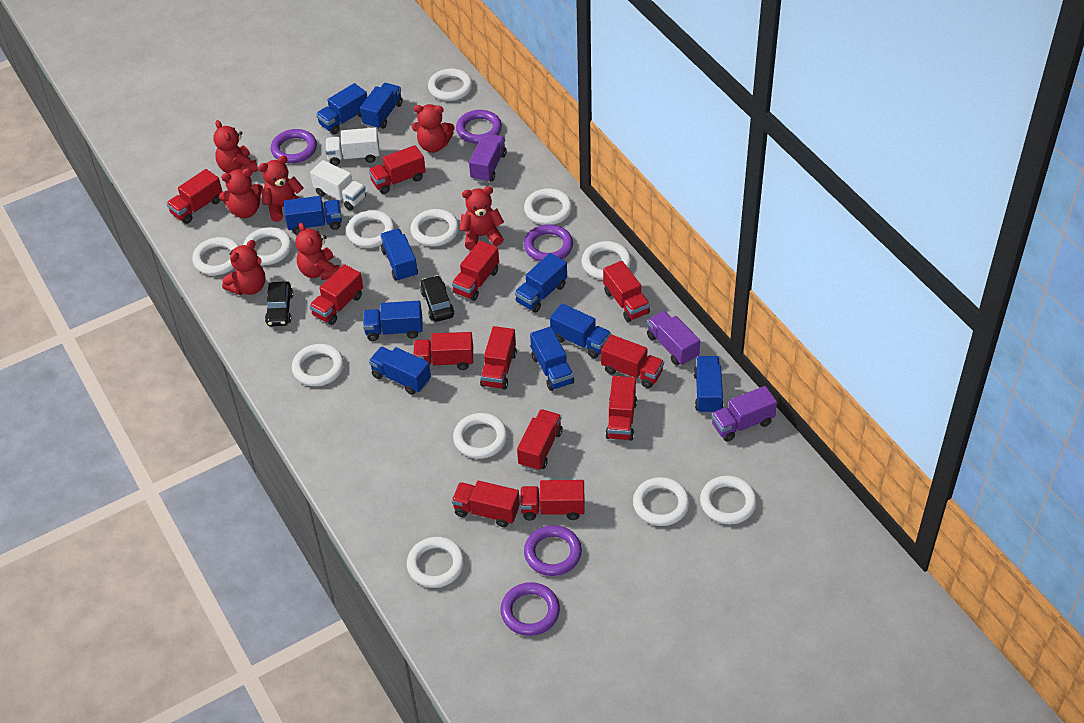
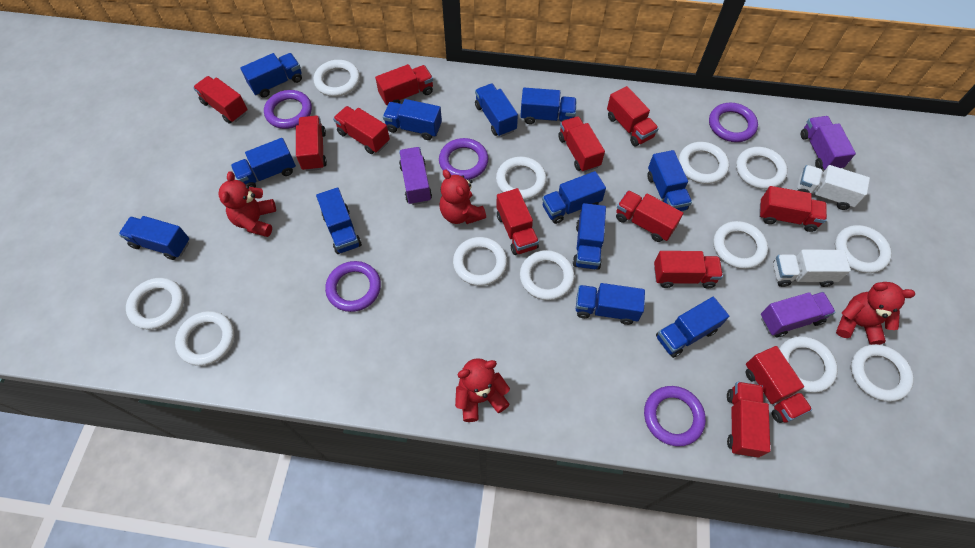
black car: [265,281,293,327] [420,275,455,322] = 2 -> none = 0
blue truck: [284,196,342,235] [316,83,367,134] [360,83,403,129] [363,301,423,341] [369,347,431,395] [380,229,418,281] [515,253,567,313] [530,326,574,391] [550,303,611,358] [693,356,723,414] = 10 -> [119,216,189,260] [231,138,296,188] [240,53,302,98] [316,187,362,254] [383,99,442,140] [475,83,518,137] [520,88,577,124] [542,171,606,224] [573,203,606,270] [576,283,645,325] [647,150,692,211] [656,297,729,358] = 12
red teddy bear: [213,120,258,173] [219,168,263,218] [222,240,265,295] [258,156,304,222] [295,223,340,280] [412,104,454,153] [459,186,504,250] = 7 -> [218,171,276,237] [439,169,486,224] [455,358,510,422] [836,282,915,345] = 4

